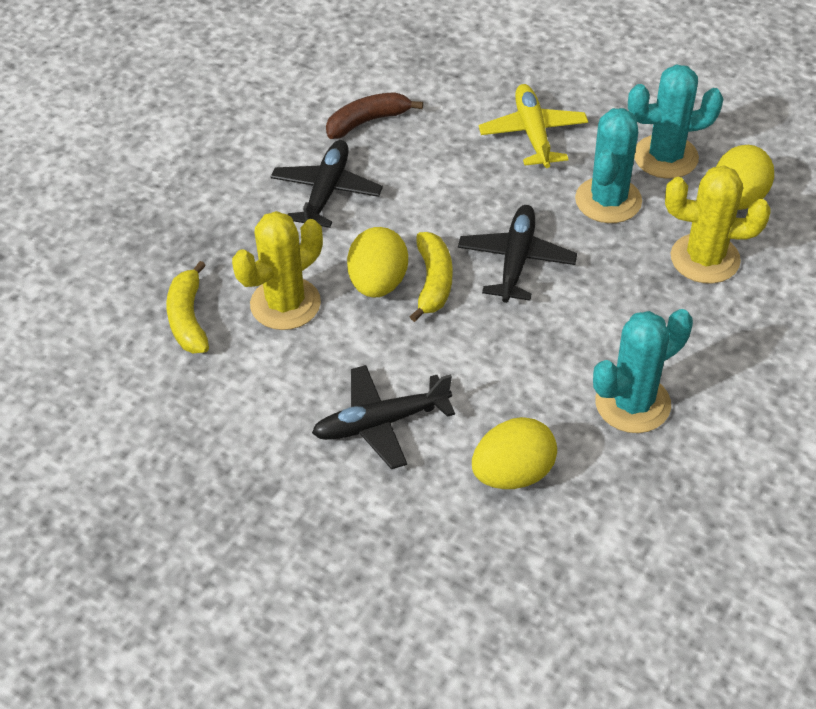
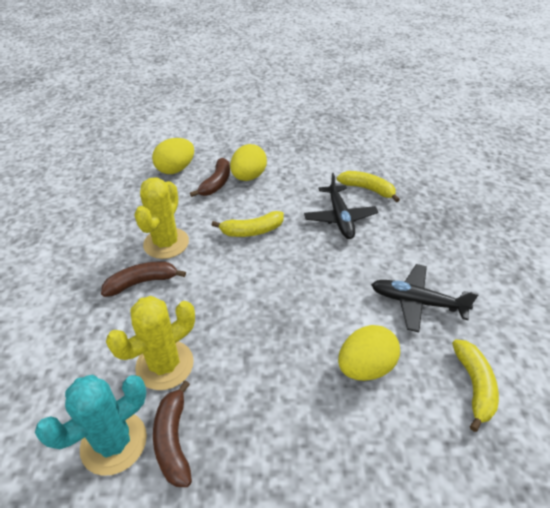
black plane: [271,140,383,228] [312,365,455,469] [458,205,577,303] = 3 -> [304,173,378,239] [371,264,479,332] = 2
brown banana: [326,92,423,139] = 1 -> [101,261,186,297] [153,381,192,487] [190,158,230,197] = 3
turquoise cactus: [575,108,642,223] [593,309,693,433] [628,64,723,179] = 3 -> [35,375,147,476] = 1
yellow banana: [166,261,209,353] [409,232,453,322] = 2 -> [212,211,284,237] [337,171,400,202] [452,339,499,432] = 3
yellow plane: [479,84,588,168] = 1 -> none = 0

